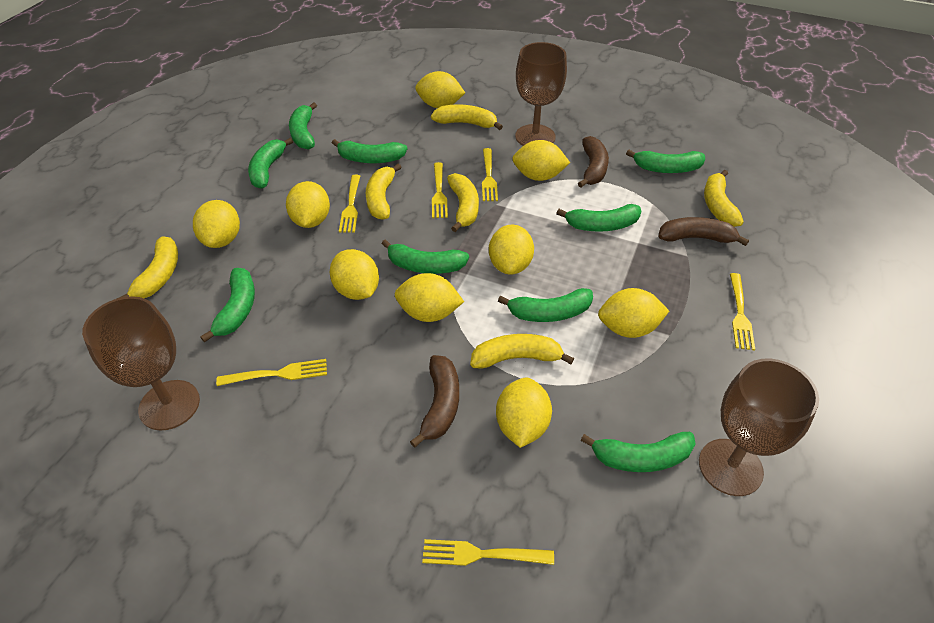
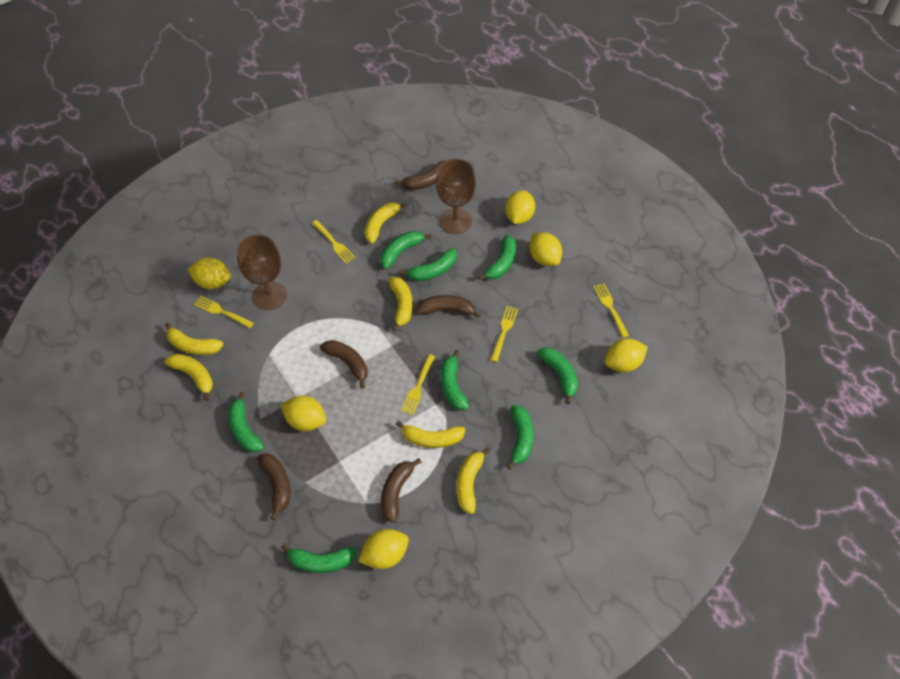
brown banana: [410,355,459,448] [578,136,609,188] [658,217,749,246] = 3 -> [257,453,290,520] [320,340,368,388] [381,458,421,523] [395,161,445,190] [416,295,481,318] = 5
brown goblet: [82,296,200,431] [515,42,567,146] [699,359,819,496] = 3 -> [237,234,287,310] [436,159,476,234] = 2
green banana: [200,268,255,343] [248,138,293,189] [289,102,317,150] [332,139,407,163] [382,239,469,274] [498,288,593,322] [556,204,641,232] [580,432,695,472] [626,150,705,173] = 9 -> [228,392,264,452] [281,543,357,573] [380,231,431,269] [400,248,457,281] [441,350,469,410] [478,235,516,280] [507,405,534,469] [537,347,578,404] = 8
yellow fork: [216,359,327,386] [339,175,360,233] [422,539,554,566] [432,162,448,218] [482,148,498,201] [730,273,755,350] = 6 -> [194,296,254,328] [312,220,356,264] [401,354,435,415] [490,306,518,362] [593,283,629,338] = 5
yellow lemon: [193,200,240,248] [286,181,330,228] [330,249,379,300] [395,273,464,322] [415,71,465,108] [489,225,534,275] [496,378,552,448] [512,140,570,181] [598,288,669,338] = 9 -> [187,258,231,289] [281,396,326,431] [358,529,409,569] [505,190,535,224] [529,232,562,266] [605,339,647,372] = 6

